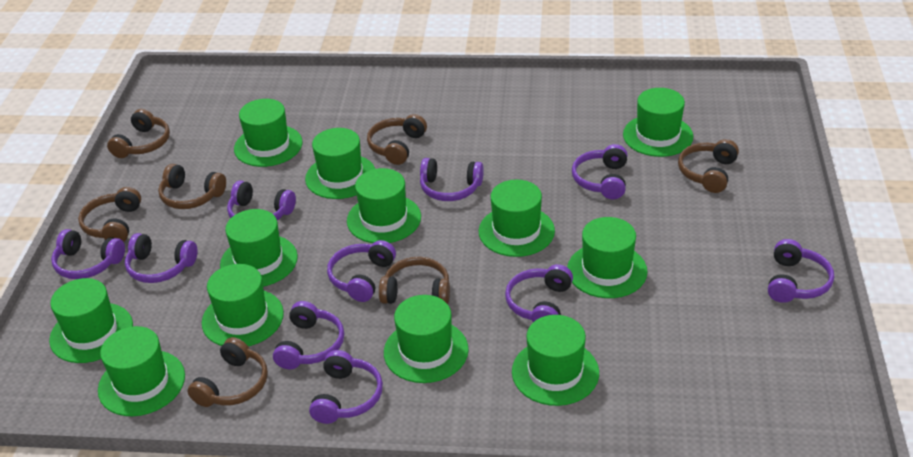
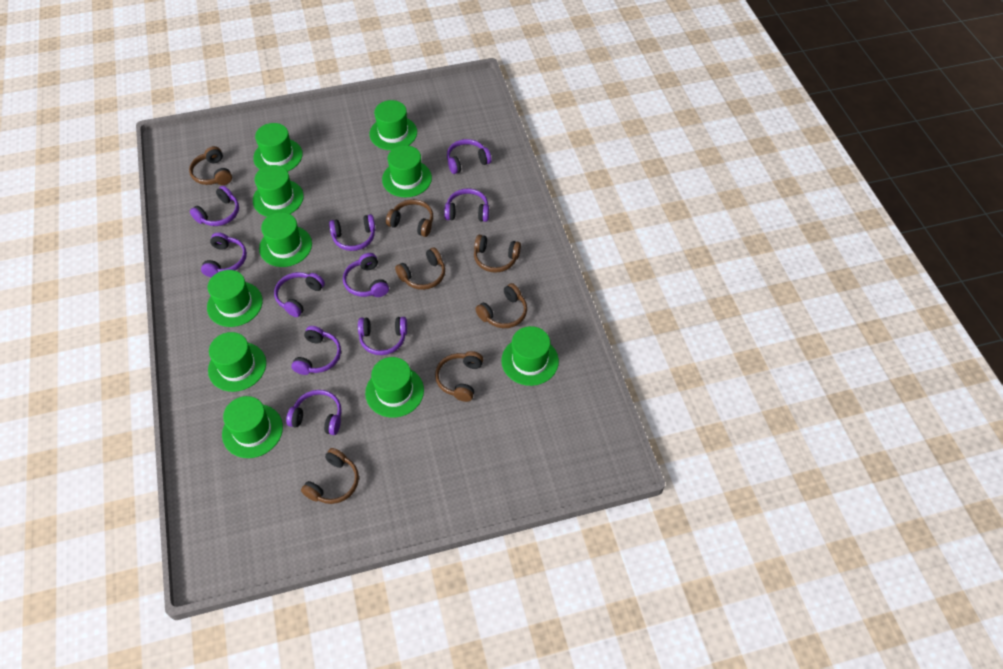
green hat: [49,278,133,363] [98,326,185,416] [202,264,284,346] [220,209,298,287] [234,99,302,167] [305,128,375,199] [347,168,421,243] [384,295,469,383] [479,180,555,257] [512,315,599,406] [567,217,647,298] [623,88,693,157] = 12 -> [207,270,263,327] [208,332,266,392] [222,396,283,458] [253,123,303,171] [253,165,304,217] [259,212,312,267] [365,357,424,418] [370,100,417,150] [382,145,432,197] [501,326,559,386] = 10

